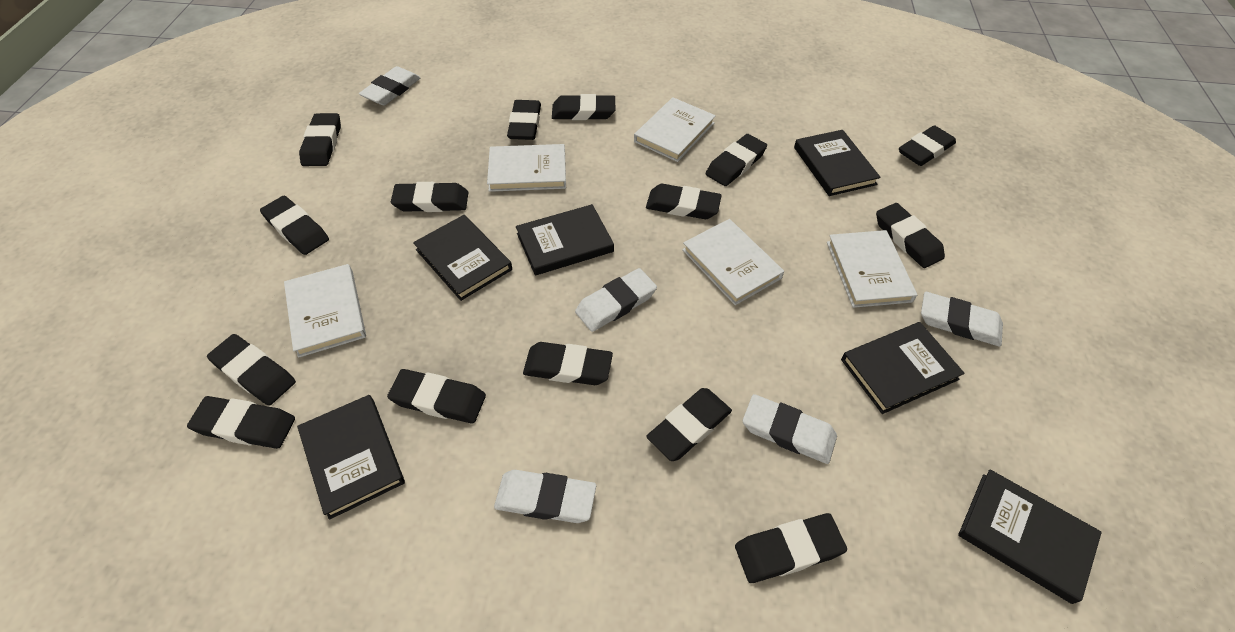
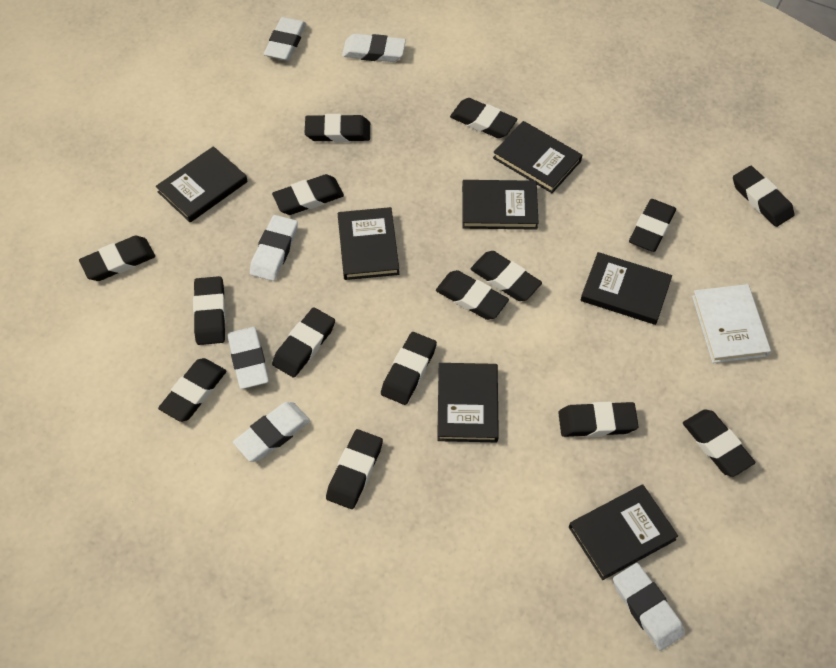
black book: [297,395,405,520] [413,215,512,301] [516,204,614,276] [794,130,881,196] [841,322,965,414] [958,470,1102,604] = 6 -> [156,146,247,223] [338,207,399,280] [437,363,499,442] [462,180,538,230] [493,121,582,193] [569,485,678,580] [581,252,672,325] = 7
white book: [284,264,366,358] [487,144,566,192] [634,97,716,162] [682,219,784,305] [827,230,917,308] = 5 -> [692,284,771,363] = 1
white eraser: [359,66,421,105] [494,470,596,523] [575,268,657,332] [743,394,837,464] [921,292,1003,347] = 5 -> [227,327,269,389] [233,402,310,462] [250,215,298,281] [264,17,306,61] [342,34,406,62] [613,563,685,651] = 6

